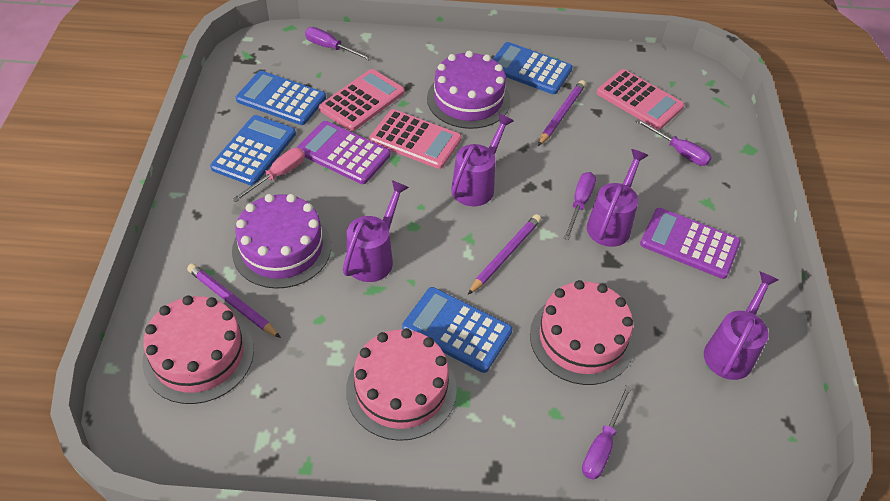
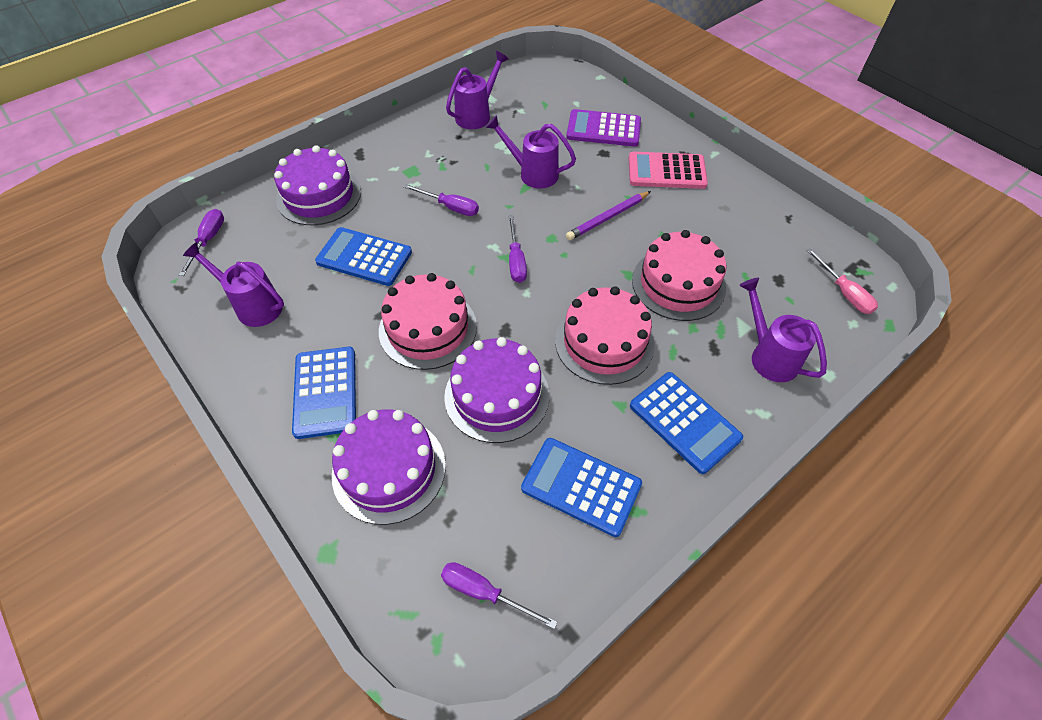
pink calculator: [319,69,405,131] [369,109,462,169] [597,69,684,130] = 3 -> [629,152,708,189] = 1
purple cake: [232,194,331,289] [427,51,510,129] = 2 -> [274,145,361,225] [332,409,446,525] [444,337,550,443] = 3
purple calculator: [296,121,390,184] [640,208,741,279] = 2 -> [566,109,641,147] = 1
purple pencil: [187,263,281,338] [468,214,541,295] [538,80,586,146] = 3 -> [566,191,651,240] = 1

